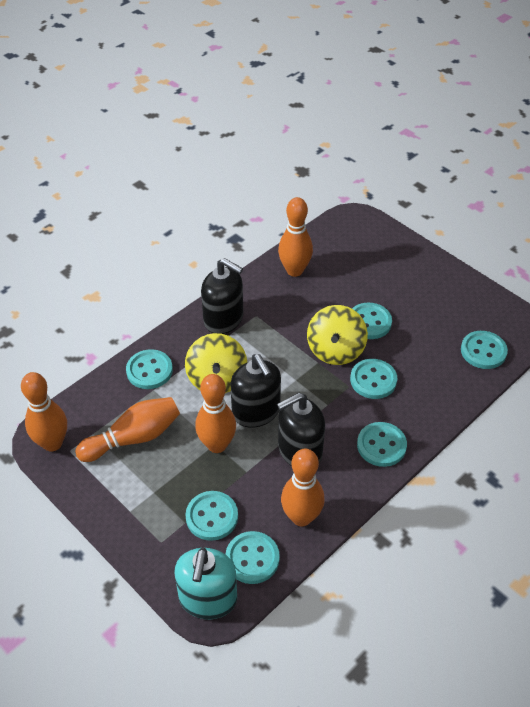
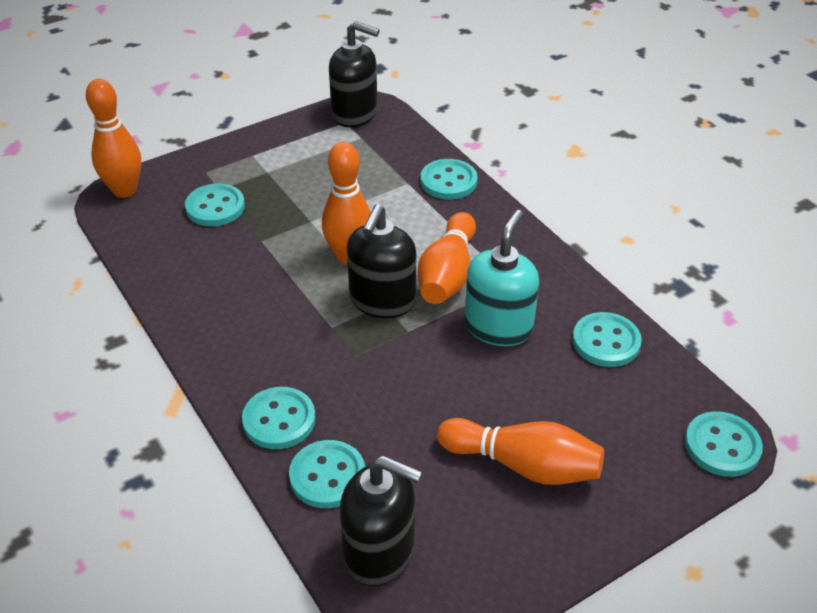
orange bowling pin: [21,372,67,452] [75,397,180,462] [195,374,236,453] [278,197,313,277] [281,449,325,526] = 5 -> [86,79,141,198] [322,142,371,264] [417,212,476,304] [437,418,604,485] = 4
turquoise button: [126,349,173,389] [185,491,238,541] [226,531,280,584] [350,359,397,399] [352,303,392,339] [357,422,407,467] [461,331,508,369] = 7 -> [185,183,245,226] [242,387,316,449] [289,440,365,508] [421,159,477,199] [572,312,642,367] [685,411,763,477] = 6
yellow spinning top: [185,333,247,393] [307,305,368,365] = 2 -> none = 0

